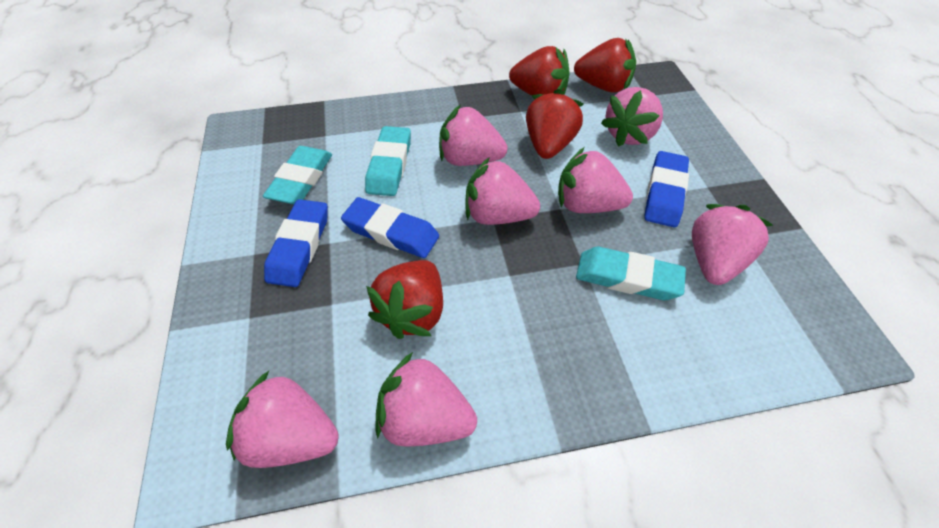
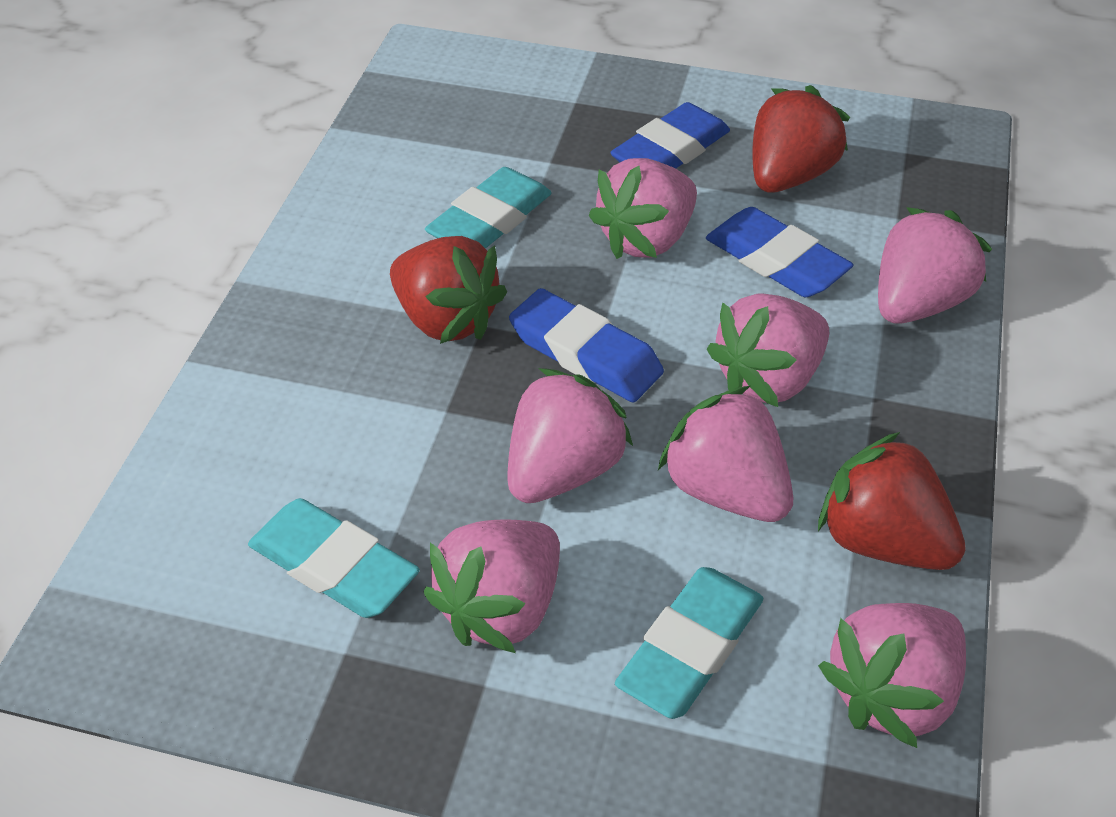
red strawberry: [366,260,443,339] [509,46,570,96] [526,89,584,159] [574,38,636,93] = 4 -> [390,236,507,344] [752,85,850,193] [818,432,966,570] = 3

